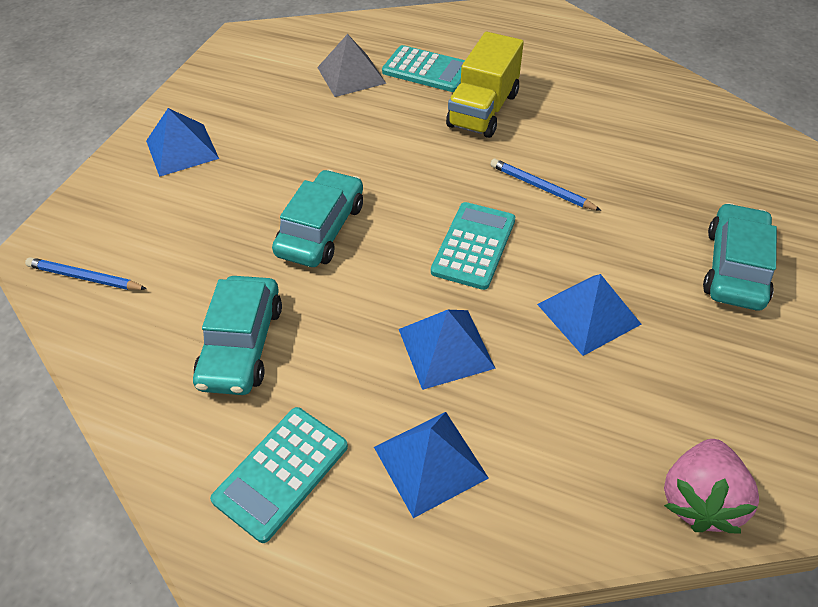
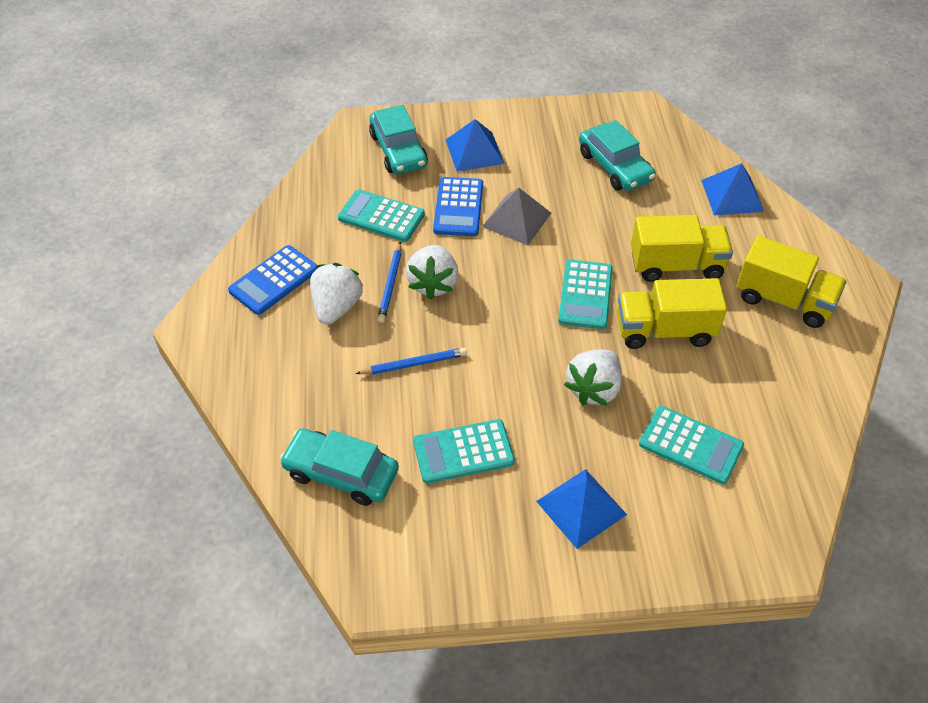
blue calculator: none = 0 -> [228,245,318,315] [433,177,483,236] = 2
blue pyramid: [146,108,219,177] [374,412,489,518] [399,310,496,390] [537,274,641,356] = 4 -> [446,119,504,172] [536,469,627,549] [701,163,764,215] = 3
pink strawberry: [664,439,759,534] = 1 -> none = 0
turquoise calculator: [210,407,348,543] [382,45,465,92] [431,202,515,290] = 3 -> [338,189,425,242] [413,419,515,483] [558,259,613,329] [639,406,744,484] = 4
white strawberry: none = 0 -> [310,263,363,325] [406,245,458,300] [564,350,622,406] = 3
yellow truck: [446,32,524,138] = 1 -> [617,278,727,349] [631,215,733,282] [737,235,846,328] = 3

